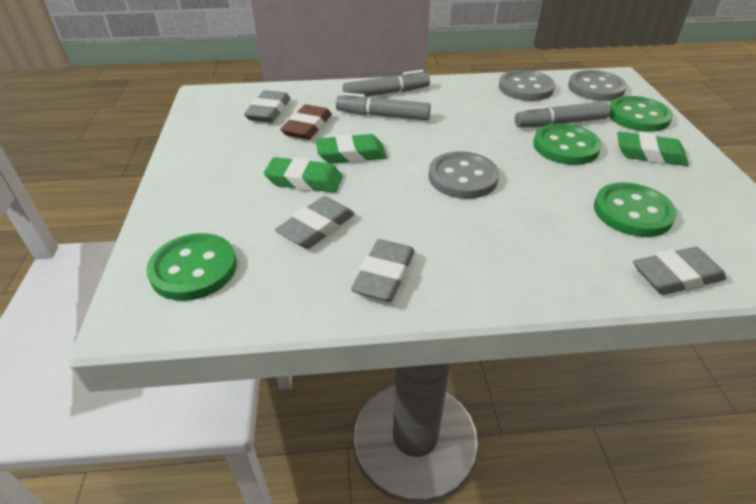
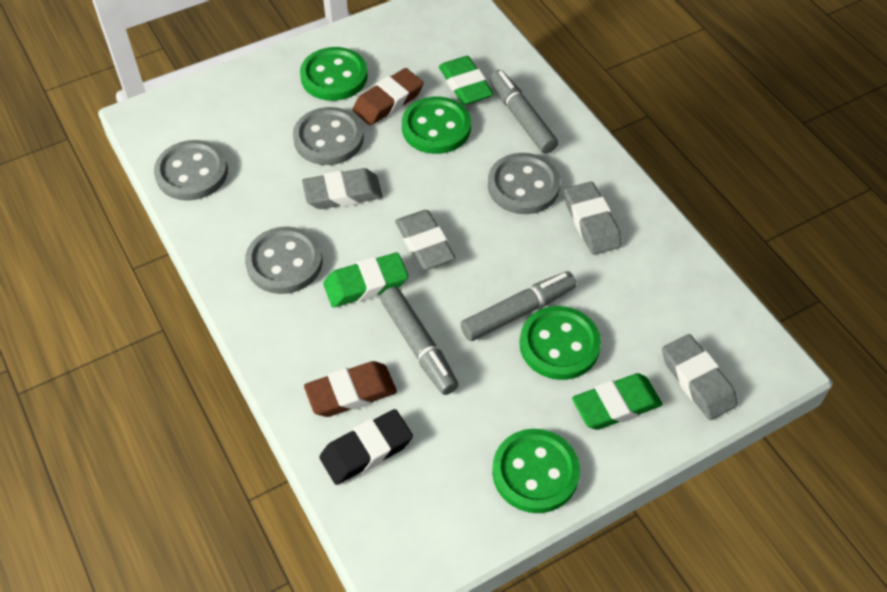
black eraser: none = 0 -> [319,409,413,485] = 1
brown eraser: [280,104,332,140] = 1 -> [304,361,397,417] [352,68,424,126] = 2
grey button: [429,151,499,199] [499,70,555,101] [568,70,627,101] = 3 -> [154,140,228,201] [245,226,323,294] [293,107,364,165] [488,153,560,214] = 4

